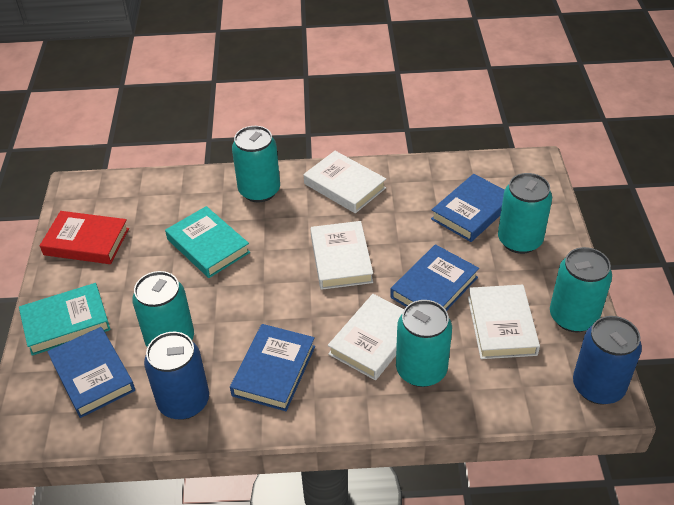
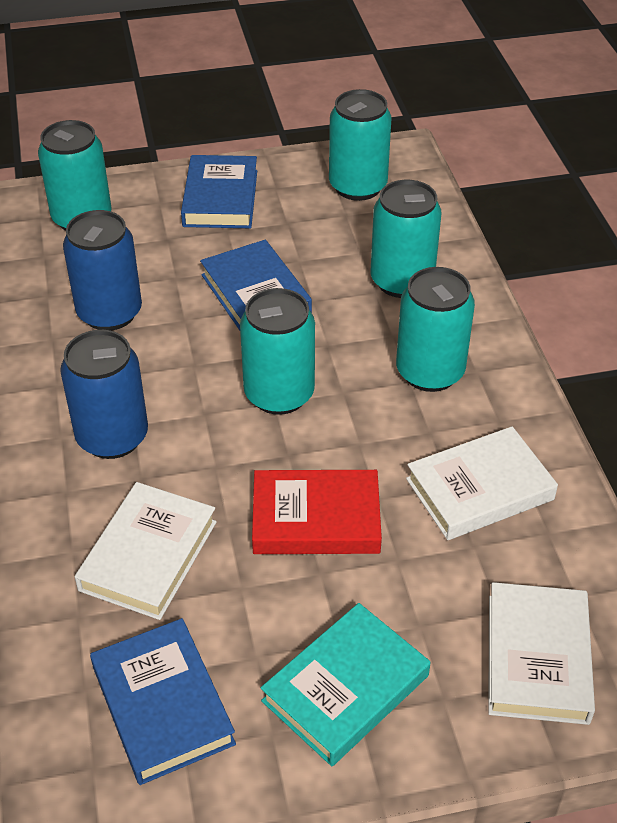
blue book: [47,327,135,418] [230,324,315,411] [390,244,479,311] [431,174,504,242] = 4 -> [90,618,236,785] [181,155,257,228] [200,240,312,330] = 3
turquoise book: [19,283,111,356] [165,206,250,278] = 2 -> [261,603,430,766] = 1
white book: [304,151,386,213] [310,221,373,290] [328,294,404,380] [468,284,540,359] = 4 -> [75,482,217,620] [406,426,558,540] [488,582,595,725] = 3

